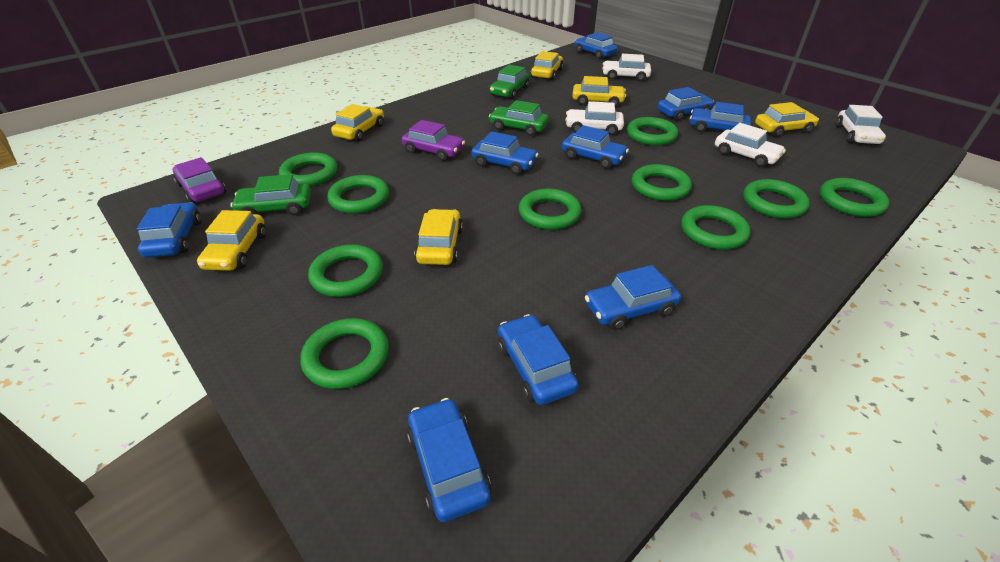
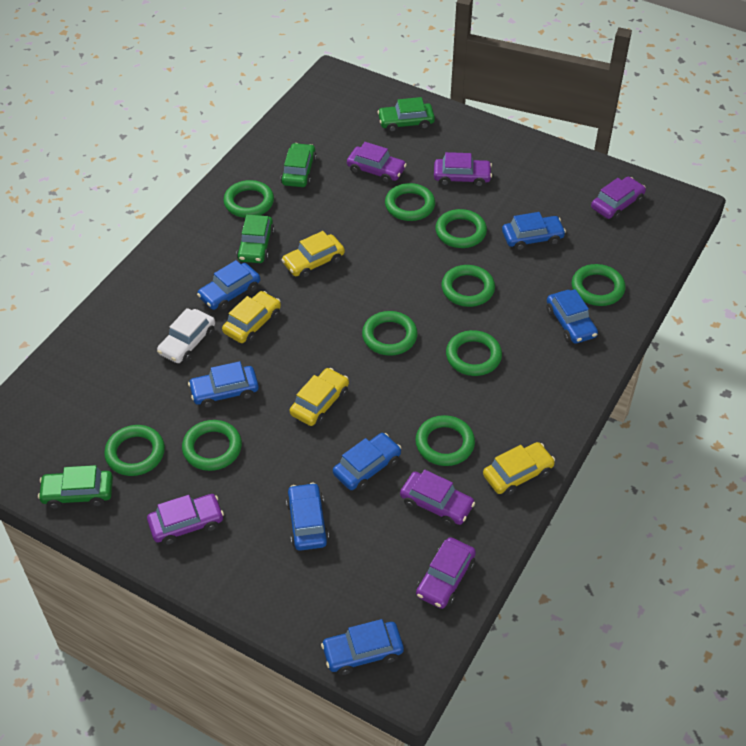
blue car: [137,202,201,258] [407,398,491,522] [471,131,538,174] [498,314,579,405] [562,125,629,169] [574,32,617,59] [585,265,681,330] [657,87,714,121] [690,102,751,132] = 9 -> [188,361,259,408] [197,260,260,311] [286,483,329,551] [321,619,404,675] [333,433,401,491] [502,212,566,251] [547,289,598,344] = 7
green car: [231,174,311,215] [489,100,549,136] [490,65,530,99] = 3 -> [38,465,113,509] [237,215,275,263] [281,143,317,187] [377,97,435,133] = 4
purple car: [173,157,226,204] [401,120,465,161] = 2 -> [147,494,224,545] [347,142,407,184] [400,470,475,527] [416,537,476,609] [434,152,492,187] [591,177,646,220] = 6
white car: [565,101,624,135] [602,54,651,81] [715,123,786,167] [836,105,886,145] = 4 -> [157,308,215,363] = 1
yellow car: [197,210,266,271] [331,104,384,141] [414,209,463,265] [531,51,563,80] [572,76,626,107] [755,102,819,137] = 6 -> [222,291,281,343] [282,231,345,279] [290,368,349,426] [483,442,555,496] = 4

